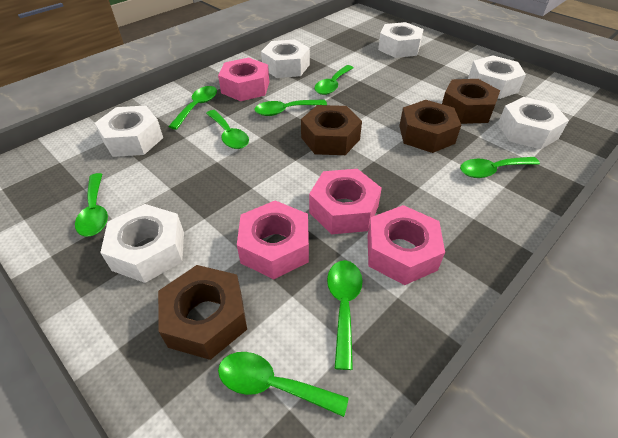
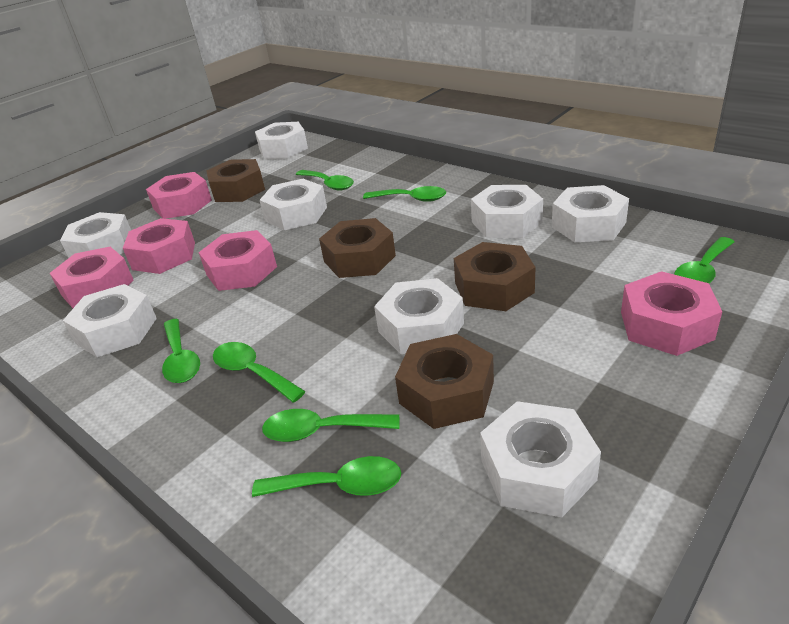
green spoon: [75,173,108,237] [168,86,217,130] [206,110,249,149] [218,352,349,417] [254,99,327,116] [314,65,354,95] [327,260,363,370] [460,157,540,178] = 8 -> [162,319,200,383] [213,342,306,402] [252,456,401,497] [262,409,399,442] [296,170,354,190] [363,186,446,202] [674,237,735,283] = 7
pink nut: [218,57,269,101] [237,201,309,279] [309,169,382,234] [368,205,445,285] = 4 -> [50,247,134,308] [123,218,195,274] [146,172,212,219] [198,230,277,291] [621,271,722,356] = 5
white nut: [95,106,163,157] [100,204,184,283] [261,39,310,78] [378,22,424,58] [468,55,526,99] [498,97,569,149] = 6 -> [60,212,131,257] [63,284,157,357] [255,122,308,159] [260,179,327,230] [374,278,464,354] [471,185,543,238] [480,401,601,517] [552,185,629,242] = 8

